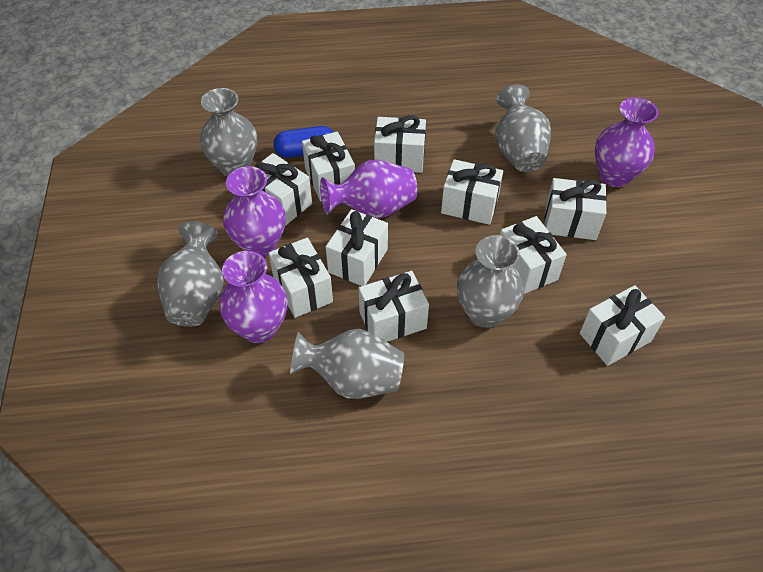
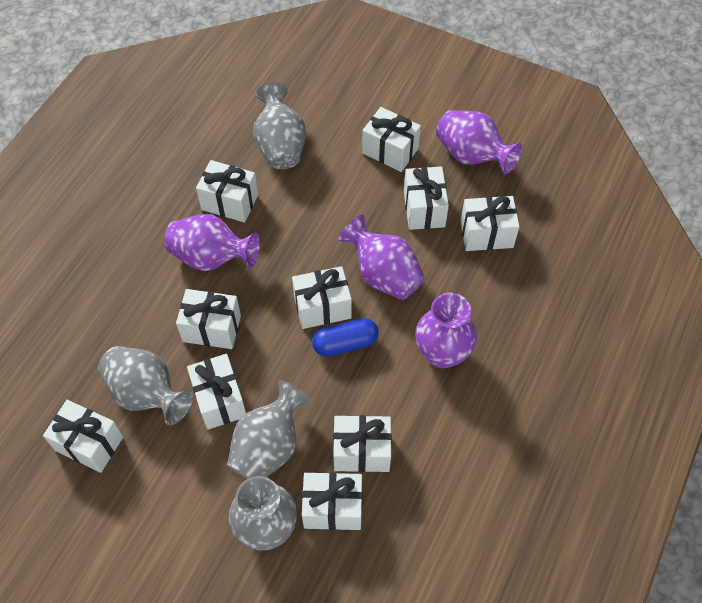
grey vase: [157,221,224,327] [200,88,257,177] [290,329,404,399] [457,235,524,328] [495,84,551,172] = 5 -> [98,346,193,425] [227,380,312,479] [229,476,297,550] [253,82,306,169] = 4

